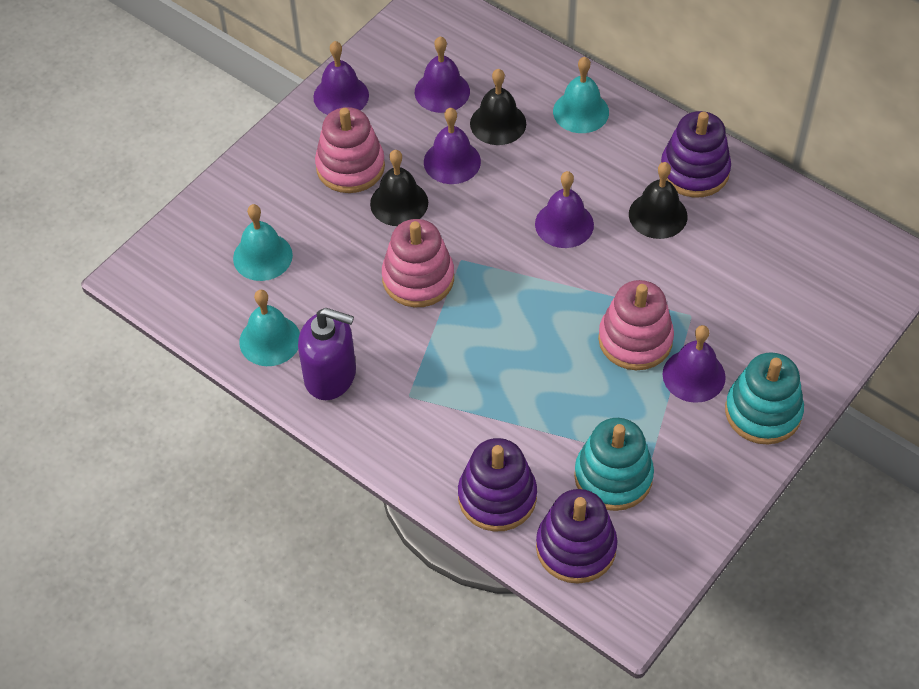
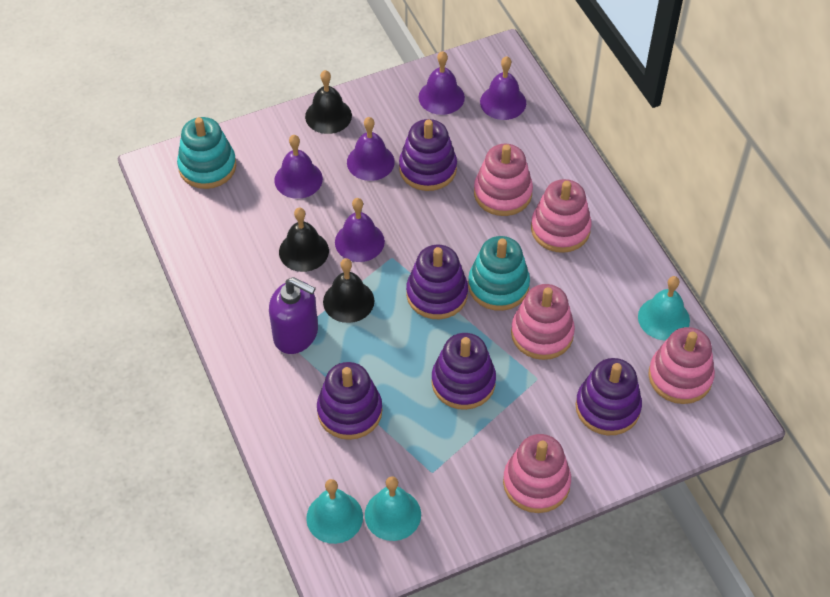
pink stacking toy: [315,107,385,193] [382,219,454,307] [598,280,674,370] = 3 -> [474,144,533,216] [503,434,571,513] [511,284,575,360] [531,179,592,253] [648,327,715,404] = 5
purple stacking toy: [458,438,537,532] [536,489,617,584] [661,111,731,198] = 3 -> [317,362,382,440] [399,119,457,191] [406,245,468,319] [432,333,496,410] [576,358,642,435] = 5

